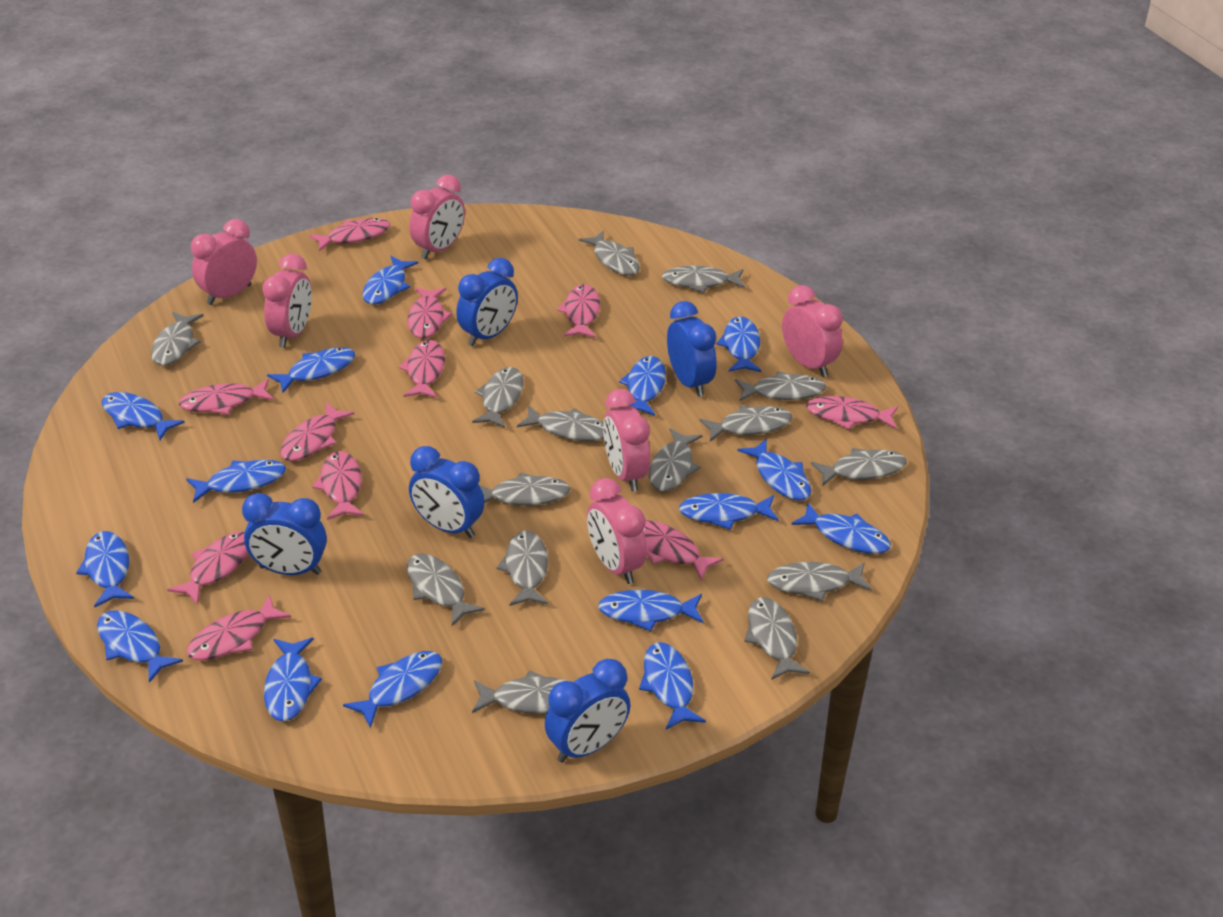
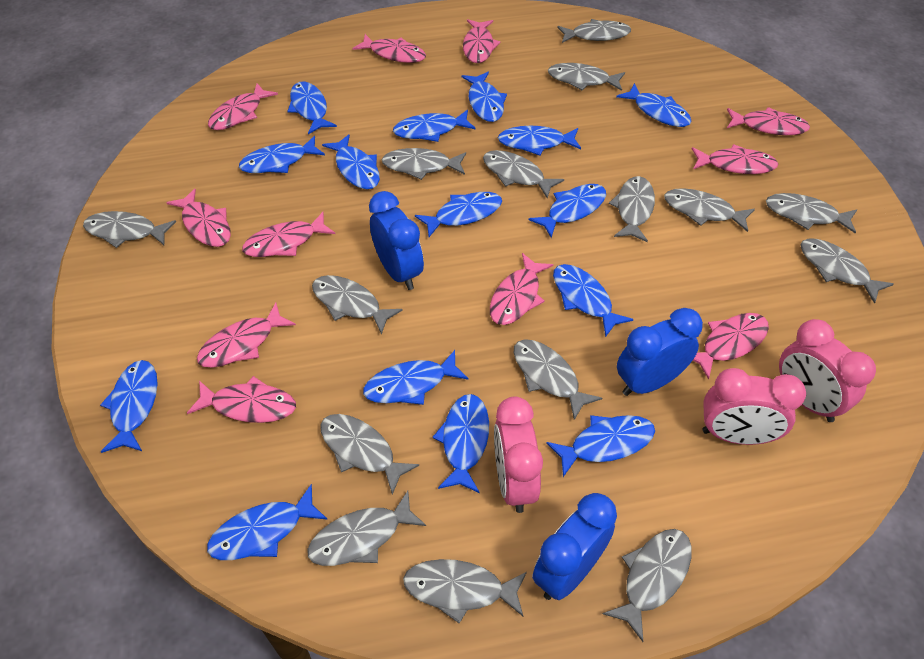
blue clock: [242,493,327,575] [409,446,485,538] [456,258,518,346] [544,659,630,763] [667,301,717,397] = 5 -> [369,191,424,290] [532,493,617,600] [617,308,703,396] = 3
pink clock: [191,219,257,305] [262,254,312,348] [409,174,465,259] [587,478,647,584] [603,389,650,491] [782,285,843,377] = 6 -> [494,397,543,513] [703,368,806,445] [779,319,876,422] = 3

